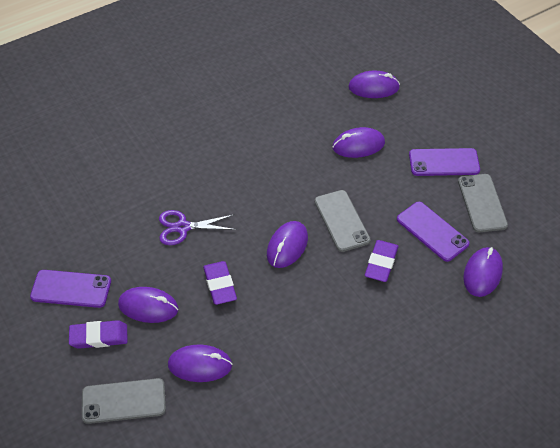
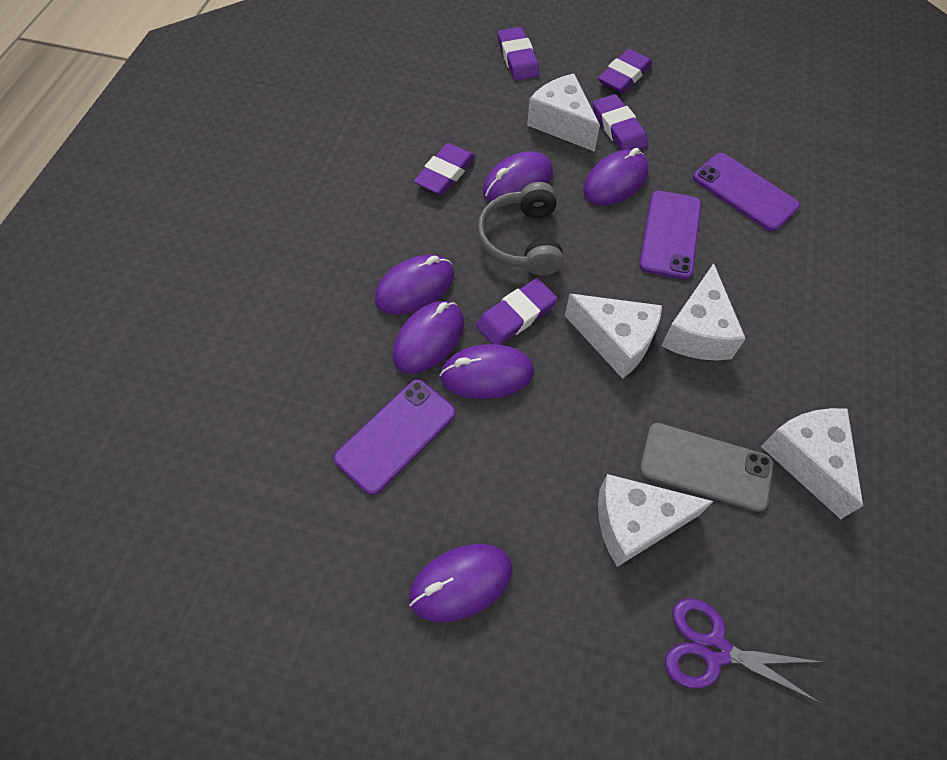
grey headphones: none = 0 -> [477,182,564,276] = 1
grey phone: [82,378,166,424] [315,190,371,252] [458,174,508,232] = 3 -> [640,423,774,512] = 1
purple eraser: [69,320,128,349] [203,261,237,305] [365,240,398,282] = 3 -> [414,143,475,195] [476,278,557,345] [498,27,539,81] [593,94,648,150] [598,49,652,93] = 5
white cheese: none = 0 -> [527,74,600,152] [565,294,662,379] [598,474,714,567] [661,263,746,360] [761,408,863,519] = 5

